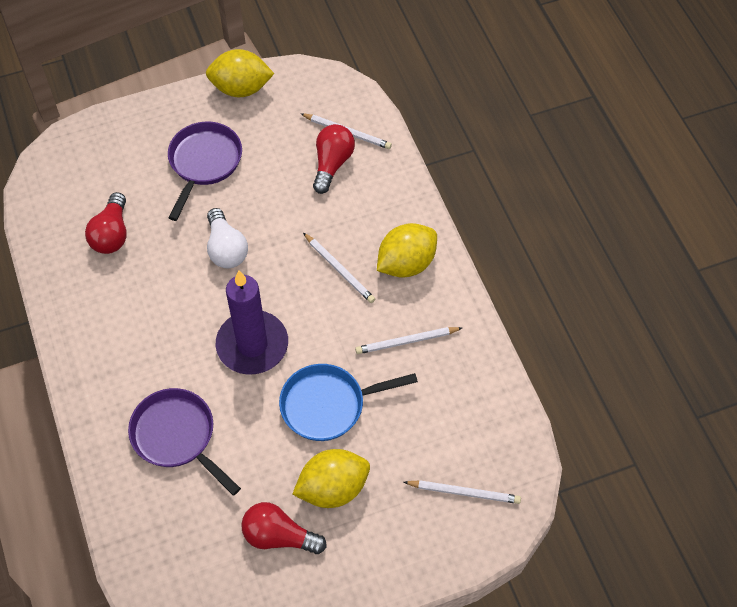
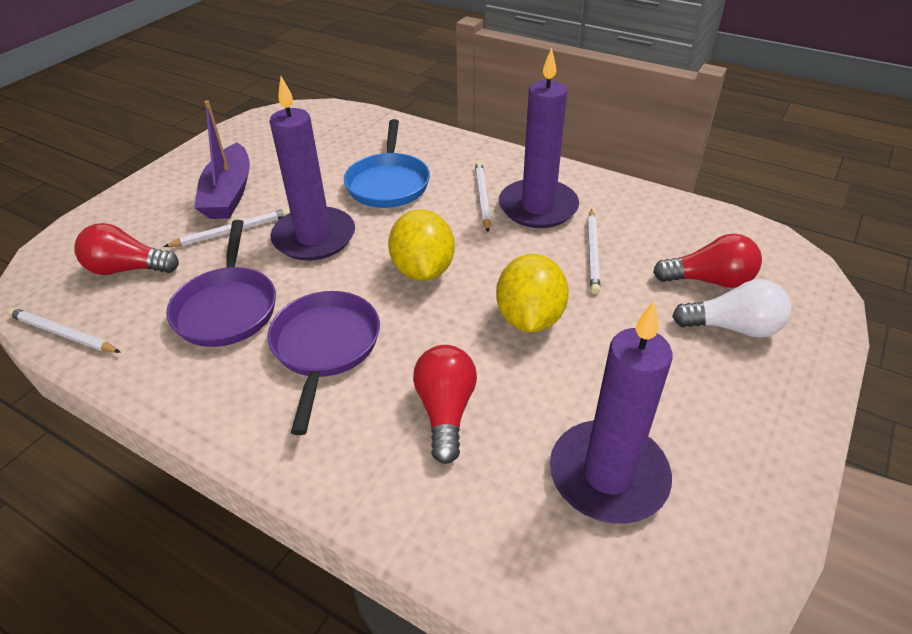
purple boat: none = 0 -> [194,100,250,219] = 1
purple candle: [216,270,288,375] = 1 -> [269,76,355,261] [499,48,579,228] [550,301,673,524] = 3
yellow lemon: [206,49,274,97] [292,449,370,508] [377,223,437,278] = 3 -> [388,209,455,281] [496,254,569,332] = 2

